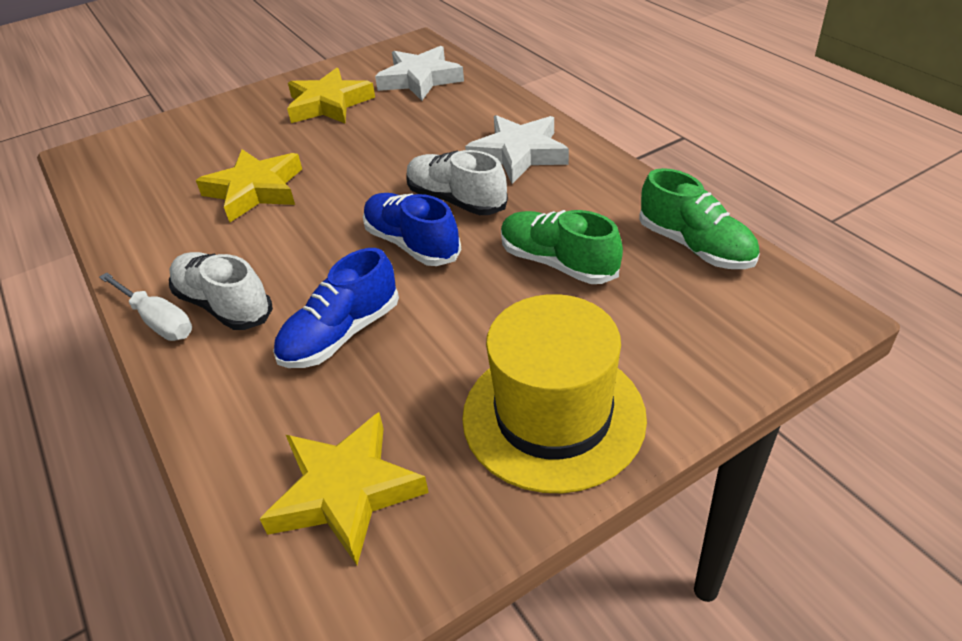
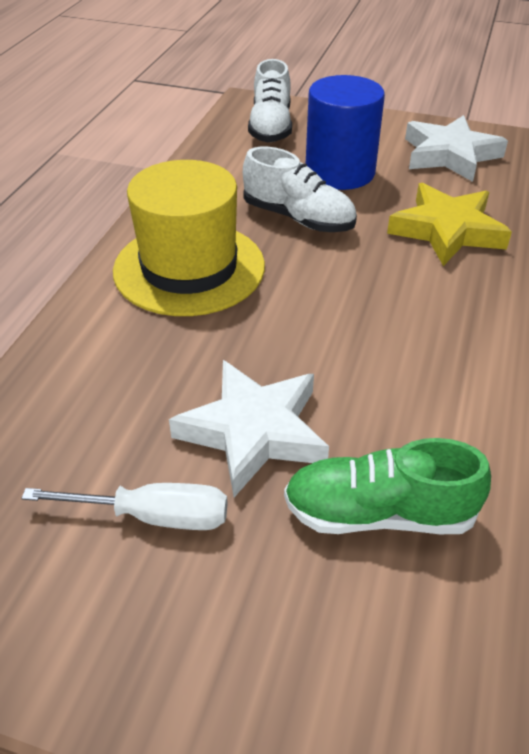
blue cylinder: none = 0 -> [306,75,385,190] = 1
blue shoe: [273,248,399,368] [363,193,461,266] = 2 -> none = 0
green shoe: [501,210,623,284] [639,168,760,269] = 2 -> [284,438,491,534] = 1
yellow star: [196,149,302,223] [260,412,429,565] [287,68,375,123] = 3 -> [387,183,512,266] = 1

